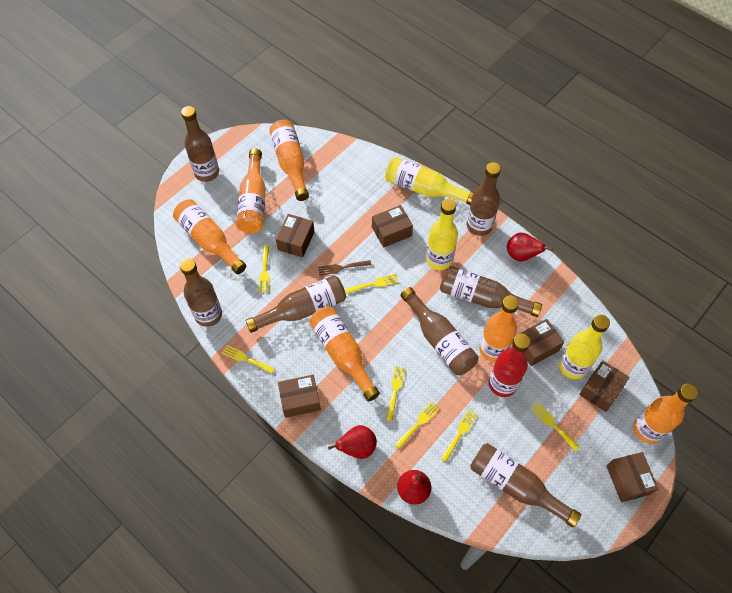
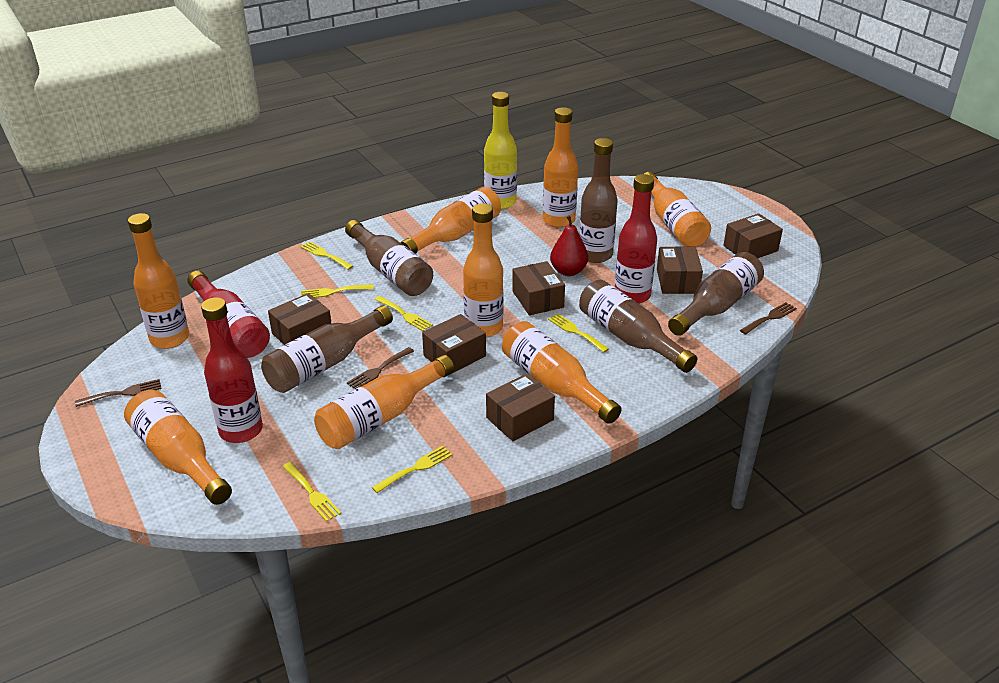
brown bottle: [180,258,222,327] [181,106,219,182] [245,275,346,333] [400,287,478,375] [440,266,542,317] [467,162,501,236] [470,443,581,527] = 7 -> [261,305,393,393] [345,220,433,296] [579,138,618,263] [579,280,697,373] [668,252,764,336] = 5
brown fork: [318,260,371,276] = 1 -> [75,379,162,407] [347,347,414,389] [740,302,797,335] = 3
orange bottle: [173,199,246,274] [236,149,266,233] [269,120,309,201] [310,307,380,401] [479,296,519,362] [633,384,698,444] = 6 -> [124,390,232,505] [128,213,189,349] [314,355,454,449] [400,187,501,254] [463,203,503,337] [502,321,622,424] [543,107,578,228] [644,172,711,247] = 8
red bottle: [489,334,530,397] = 1 -> [187,271,270,358] [201,297,263,443] [615,174,657,304] = 3
red pear: [328,425,377,459] [397,470,431,505] [507,233,553,261] = 3 -> [550,215,588,276] = 1
yellow bottle: [385,157,474,205] [426,199,458,270] [559,315,610,379] = 3 -> [484,92,517,209] = 1
yellow fork: [222,345,275,374] [259,245,270,292] [345,274,398,294] [386,366,406,421] [395,402,440,449] [441,409,478,462] [531,402,580,452] = 7 -> [282,462,341,522] [301,242,353,270] [301,284,374,298] [372,446,453,493] [375,296,433,331] [548,314,609,353] = 6

